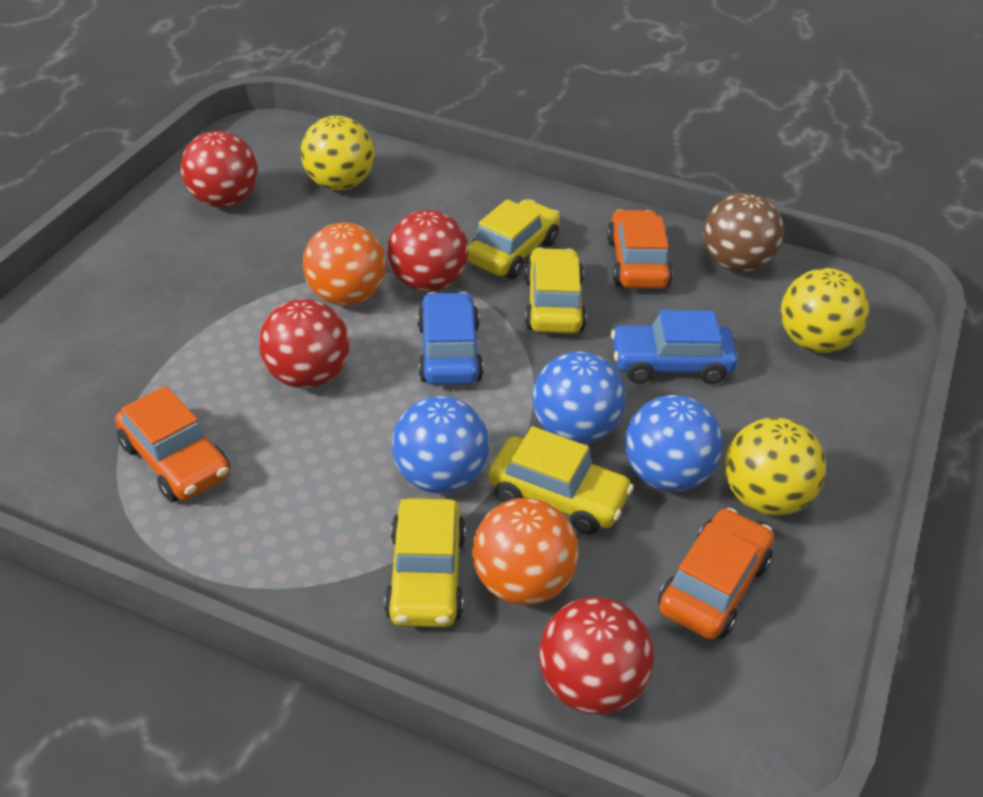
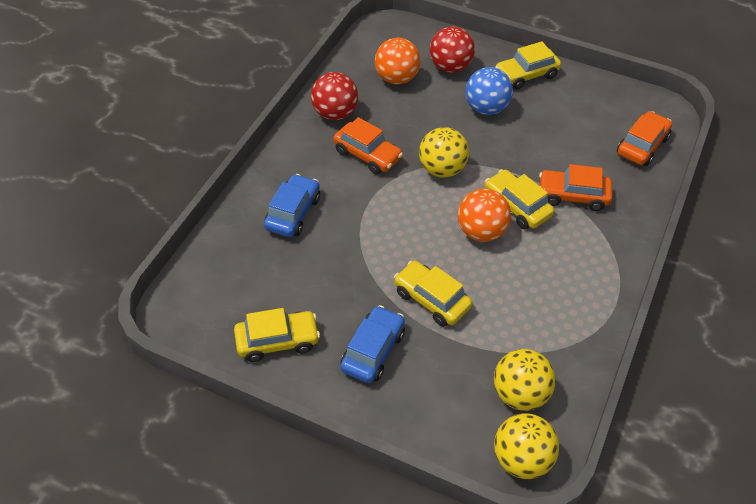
blue ball: [392,396,489,494] [532,351,625,444] [625,395,723,491] = 3 -> [466,67,513,115] = 1
brown ball: [703,193,784,272] = 1 -> none = 0
red ball: [181,131,258,207] [259,299,349,388] [387,210,469,292] [539,597,654,715] = 4 -> [311,72,358,120] [430,26,475,73] = 2

